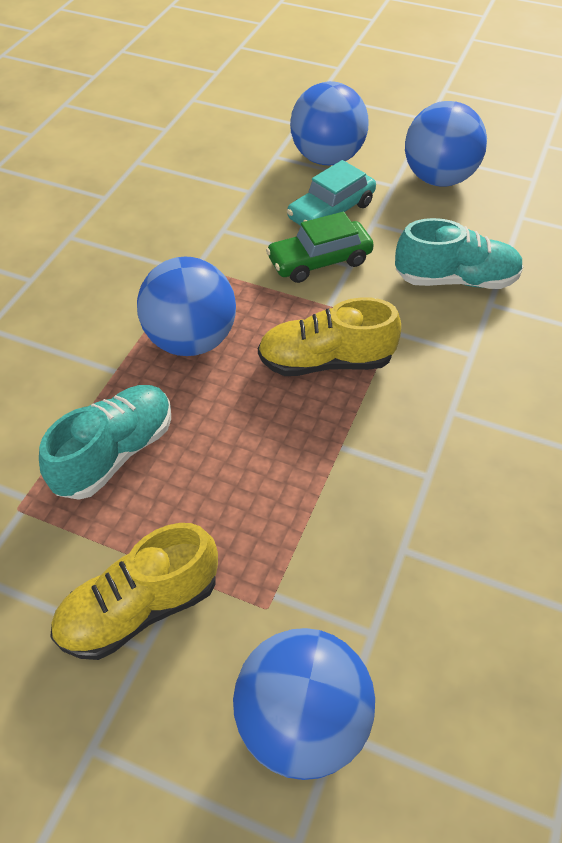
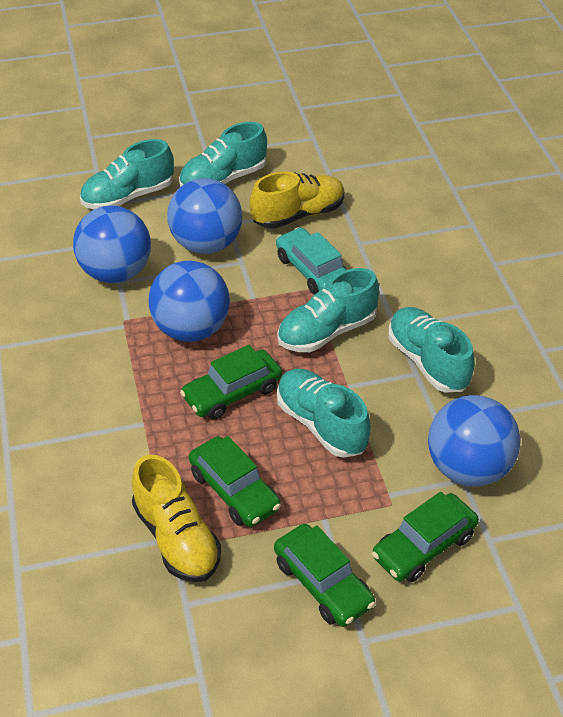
green car: [266,212,374,283] = 1 -> [180,345,282,420] [189,436,281,527] [274,524,376,627] [372,492,479,582] = 4
turquoise shoe: [39,385,171,500] [395,218,524,289] = 2 -> [80,139,174,209] [179,122,267,187] [277,268,379,352] [277,369,371,458] [388,307,475,392] = 5

